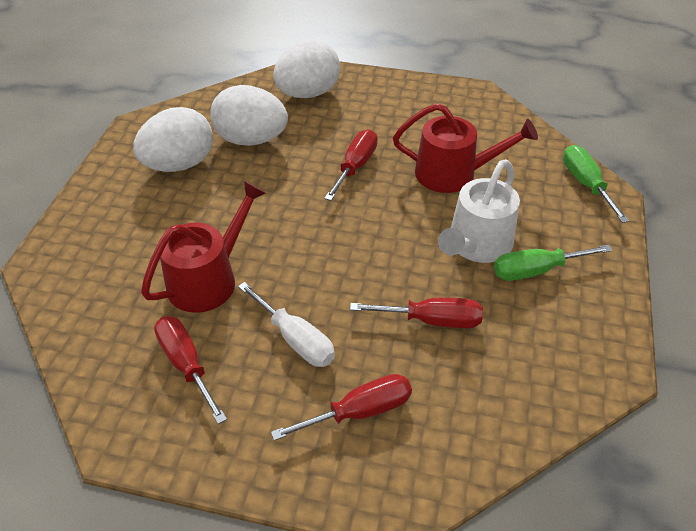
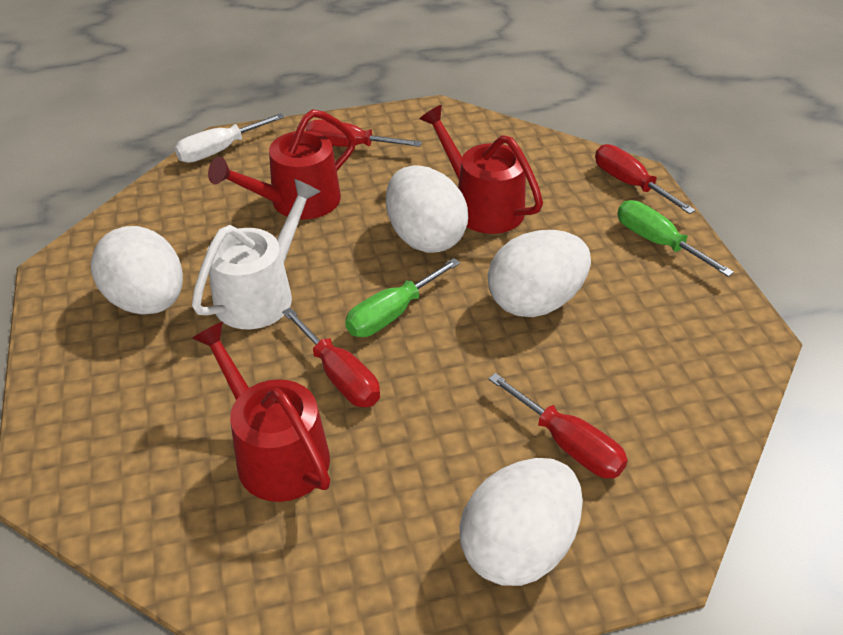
red watering can: [141,181,266,313] [393,103,538,193] = 2 -> [192,321,330,502] [208,109,356,220] [420,105,543,234] = 3
white egg: [133,107,213,172] [210,85,288,146] [273,40,340,98] = 3 -> [91,226,183,315] [386,165,468,253] [459,458,583,586] [488,230,591,317] = 4

